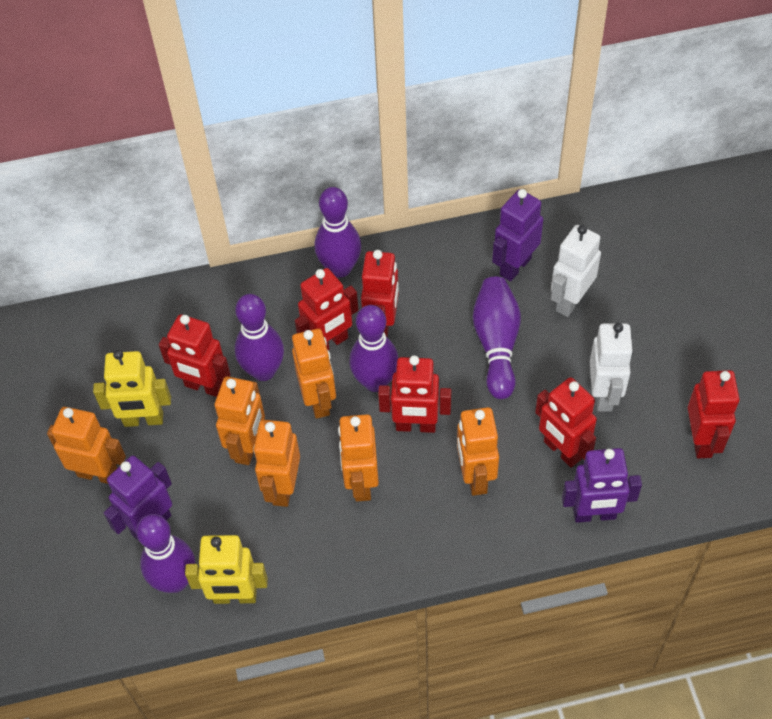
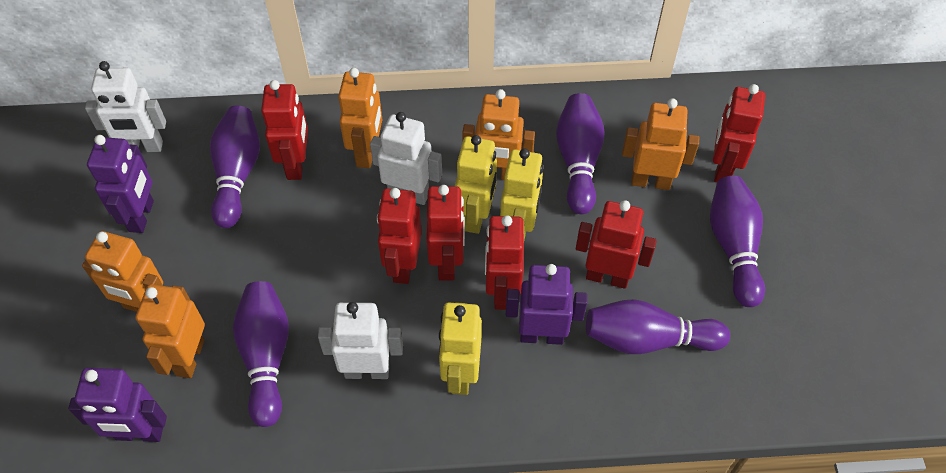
orange robot: [47,407,126,484] [215,377,265,465] [253,420,300,507] [292,329,336,419] [338,414,379,502] [457,407,499,496] = 6 -> [82,231,163,312] [135,284,205,378] [338,68,382,168] [462,89,535,180] [622,98,699,190] = 5
white robot: [551,225,601,317] [590,323,633,412] = 2 -> [85,61,166,152] [318,302,403,379] [370,112,442,205] = 3
yellow robot: [93,350,171,427] [185,535,268,604] = 2 -> [439,302,482,395] [455,135,497,234] [500,148,543,240] = 3

